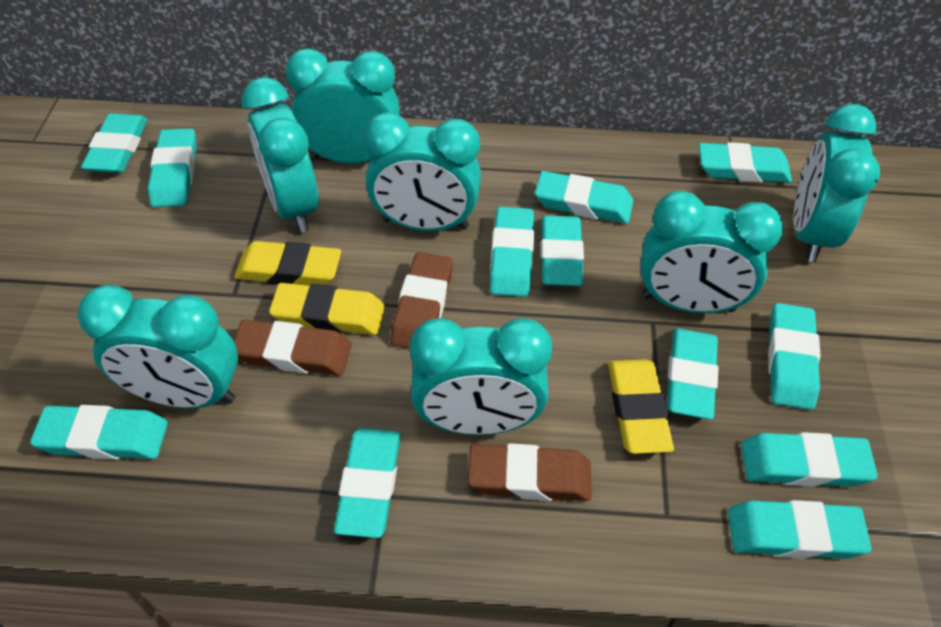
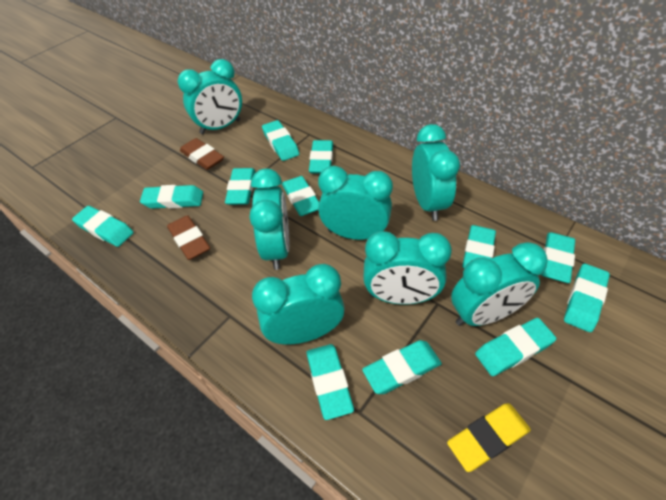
brown eraser: [234,320,351,376] [390,252,453,349] [468,443,592,501] = 3 -> [167,215,210,260] [180,138,224,170] = 2
yellow eraser: [234,241,341,286] [269,283,385,335] [608,359,674,454] = 3 -> [447,403,531,472] = 1

